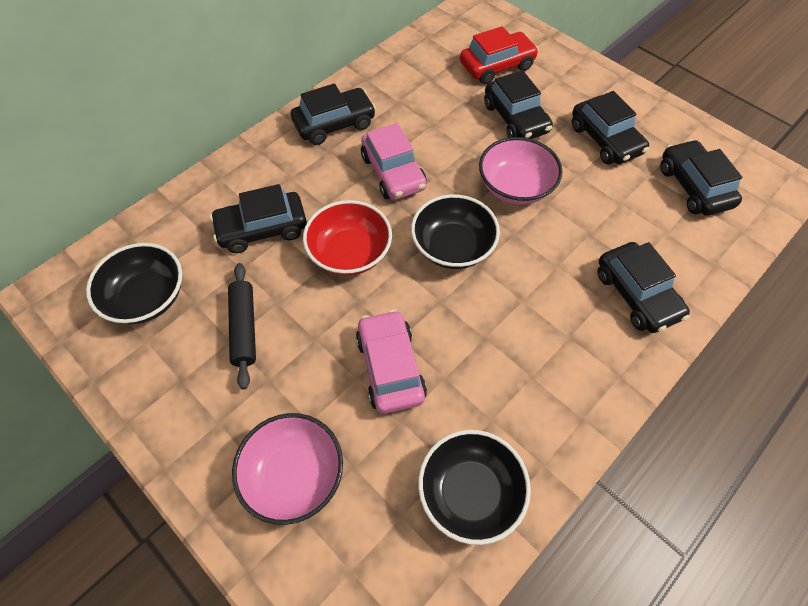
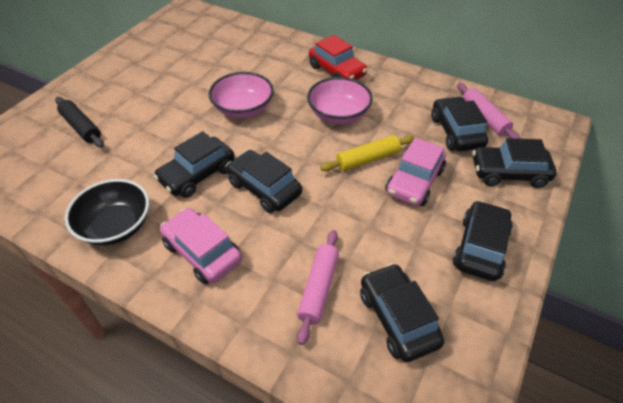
black bowl: [86,243,182,324] [411,194,500,269] [418,430,531,545] = 3 -> [65,179,149,245] = 1
pink rolling pin: none = 0 -> [297,230,339,345] [457,83,520,139] = 2
red bowl: [303,200,392,276] = 1 -> none = 0
yellow rolling pin: none = 0 -> [320,135,415,171] = 1

